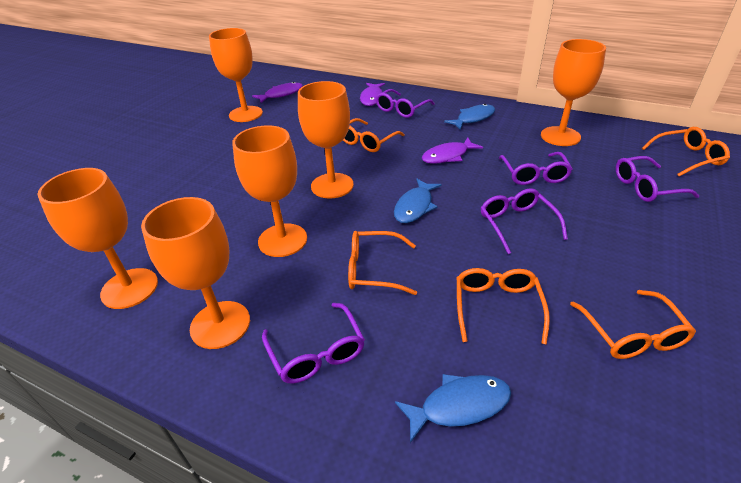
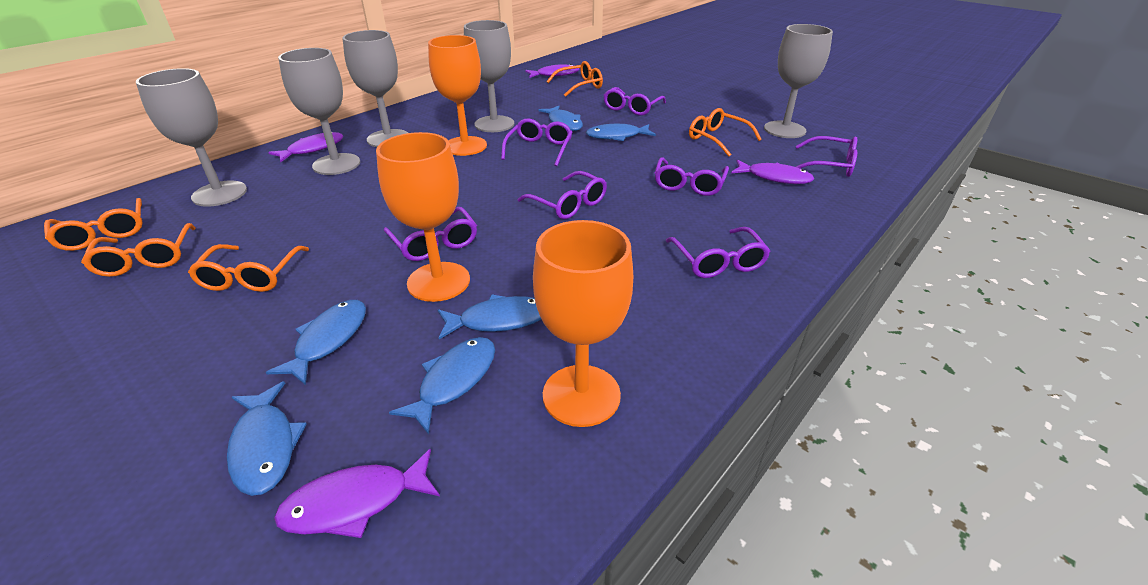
blue fish: [394,179,442,223] [395,374,511,443] [444,104,495,130] = 3 -> [227,381,307,496] [266,300,366,385] [389,337,495,434] [438,294,541,339] [538,106,583,131] [586,124,656,141] = 6
grey goblet: none = 0 -> [136,68,247,207] [278,48,360,175] [342,30,408,147] [464,20,514,132] [764,24,833,138] = 5
orange goblet: [37,168,158,309] [141,197,250,349] [209,28,263,122] [232,125,307,257] [298,81,354,199] [541,39,606,146] = 6 -> [376,132,470,302] [428,35,487,156] [533,220,633,427] = 3
purple fish: [252,82,303,103] [360,83,385,106] [422,137,483,164] = 3 -> [268,132,343,162] [274,449,440,538] [525,64,579,78] [731,160,814,184] = 4
purple glasses: [262,303,365,384] [376,89,435,118] [481,188,568,254] [499,152,573,185] [616,156,699,202] = 5 -> [384,207,477,261] [501,119,572,166] [518,171,607,219] [604,87,666,116] [655,157,729,196] [666,227,771,278] [796,136,857,177] = 7

